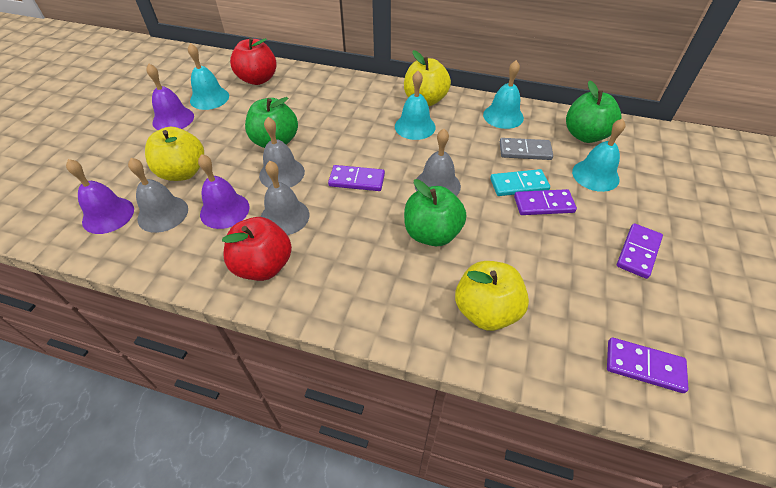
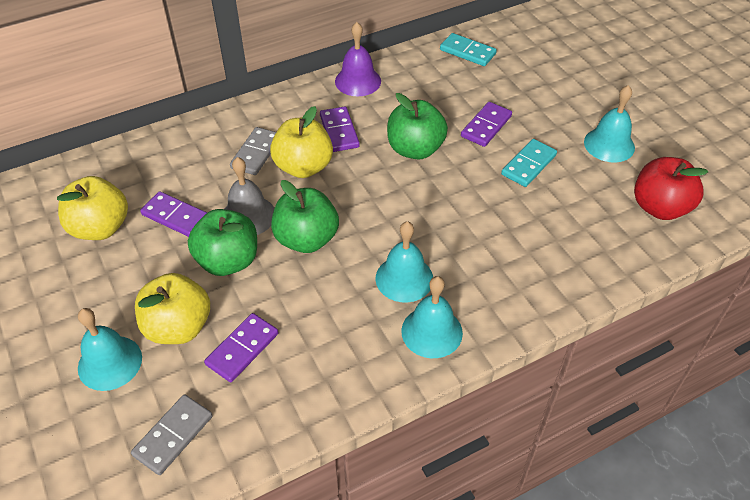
grey bell: [128,158,188,233] [259,117,305,188] [261,161,309,235] [415,129,461,196] = 4 -> [225,157,274,235] = 1
grey domino: [500,138,553,160] = 1 -> [131,394,213,475] [230,127,276,175] = 2
purple bell: [66,159,134,234] [146,64,194,130] [198,154,250,229] = 3 -> [335,22,381,96] = 1
red apple: [222,217,292,281] [230,38,277,85] = 2 -> [634,157,708,220] = 1
turquoise domino: [490,169,550,196] = 1 -> [440,33,497,66] [501,139,557,187] = 2

